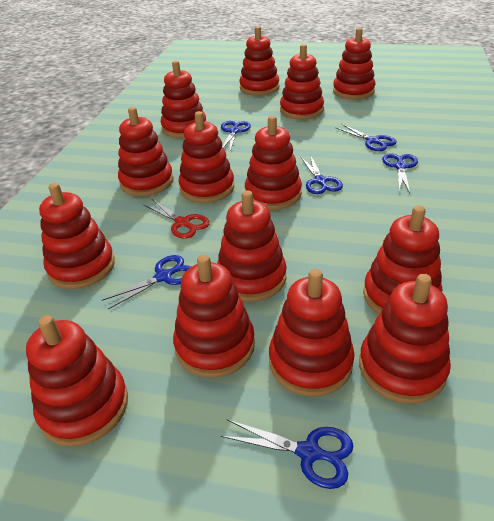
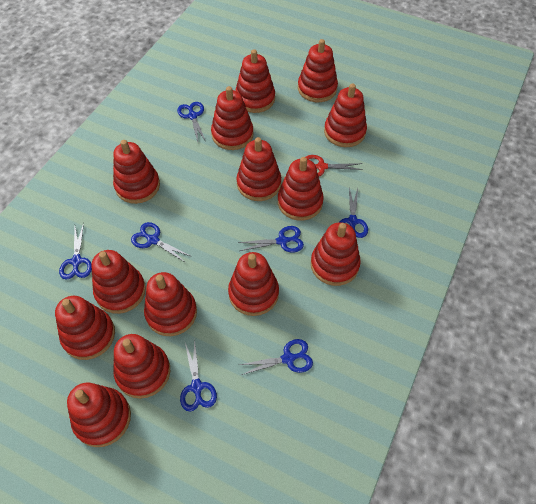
blue scissors: [102,255,192,309] [221,121,251,152] [221,420,353,489] [301,155,343,194] [335,124,397,151] [382,153,418,193] = 6 -> [59,223,92,280] [131,222,192,263] [177,102,206,142] [180,340,217,411] [238,226,304,253] [240,339,313,375] [340,187,368,238] = 7

